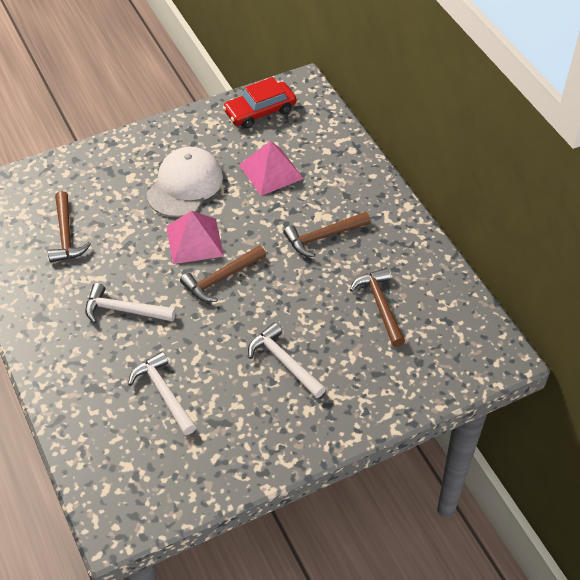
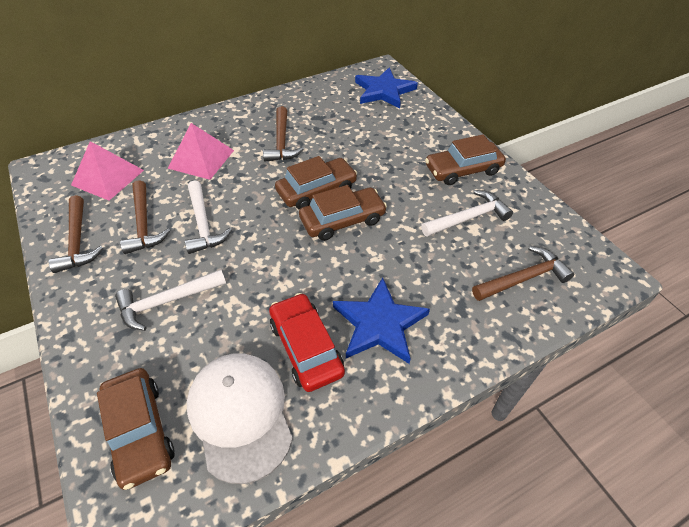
blue star: none = 0 -> [333,277,430,364] [355,68,418,108] = 2
brown car: none = 0 -> [97,368,175,490] [275,156,357,210] [299,185,387,241] [425,134,506,185] = 4

